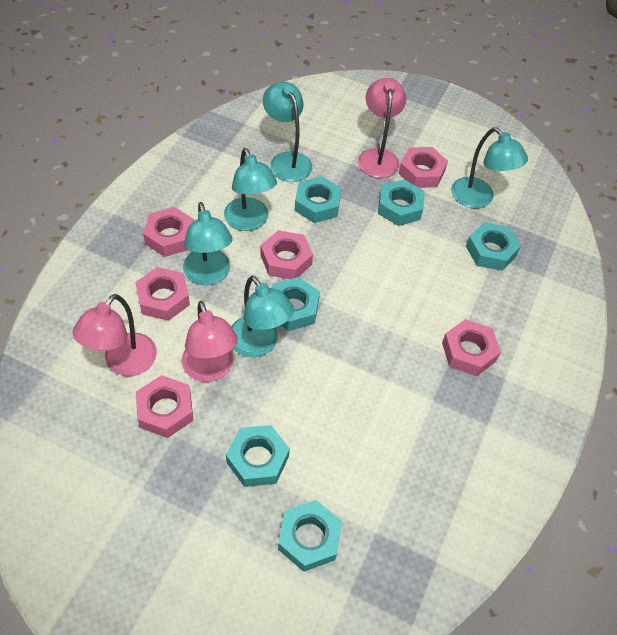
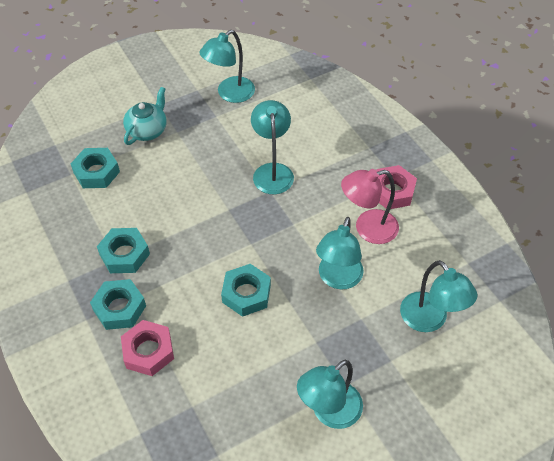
pink lamp: [72,294,157,376] [182,301,238,382] [358,78,406,178] = 3 -> [341,169,399,244] = 1
pink nut: [135,267,190,321] [136,375,193,438] [143,207,194,257] [261,230,313,279] [399,147,448,188] [442,319,501,376] = 6 -> [121,320,174,376] [377,165,417,209] = 2
turquoise nut: [226,425,290,487] [272,277,320,331] [278,500,342,572] [295,176,342,223] [378,179,425,226] [466,222,521,271] = 6 -> [71,148,120,188] [90,279,146,330] [97,228,150,273] [221,264,271,317] = 4
turquoise teapot: none = 0 -> [123,87,167,145] = 1

